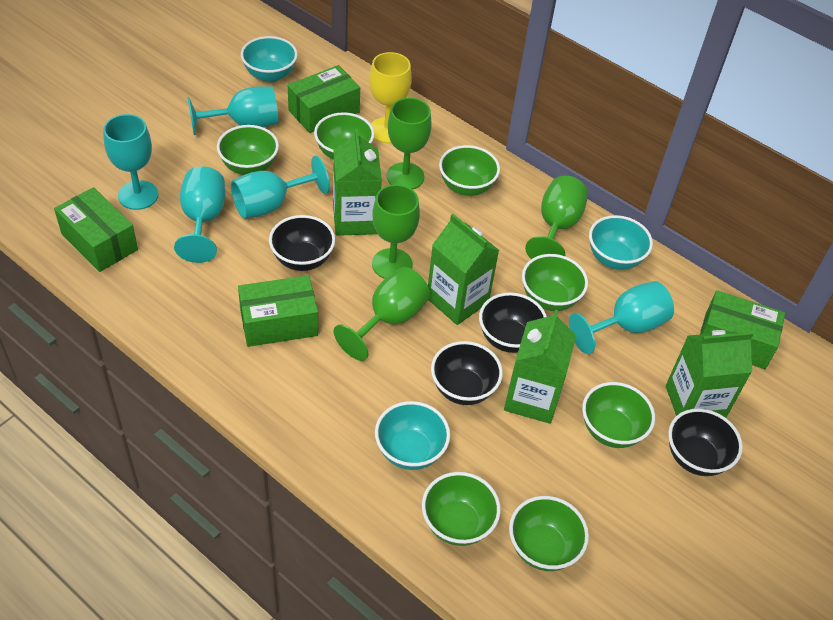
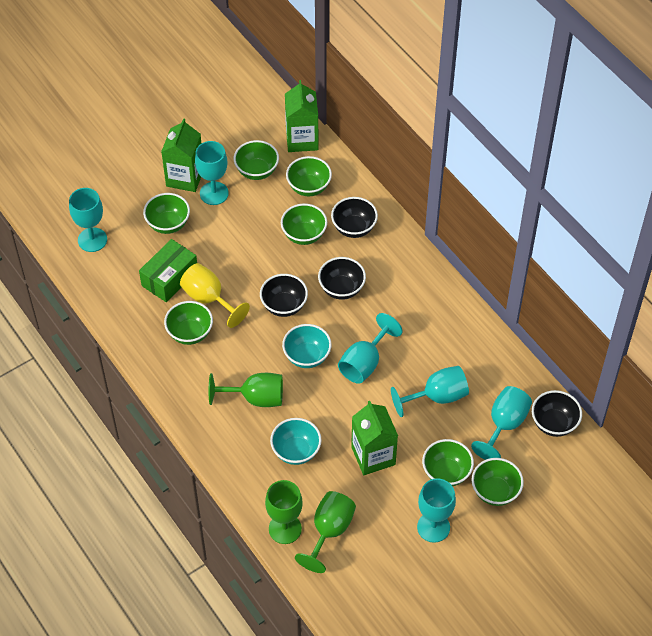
green box: [54,187,138,272] [238,275,318,347] [288,65,360,133] [700,290,785,369] = 4 -> [139,239,197,302] = 1
green carton: [333,129,382,236] [428,214,499,325] [504,309,576,424] [665,330,753,418] = 4 -> [161,118,202,192] [285,80,319,152] [351,401,398,475] = 3
green goblet: [334,267,430,361] [372,184,420,279] [387,98,432,190] [525,176,588,259] = 4 -> [209,373,283,407] [265,480,303,544] [295,491,356,573] = 3
turquoise bowl: [241,36,298,82] [375,401,450,470] [589,215,653,270] = 3 -> [270,418,322,465] [282,324,332,368] = 2
turquoise goblet: [103,114,158,210] [174,166,225,263] [187,86,279,135] [231,156,330,219] [569,281,674,354] = 5 -> [69,188,107,252] [195,141,229,205] [338,313,403,384] [391,366,469,417] [417,478,456,543] [471,386,532,460] = 6

